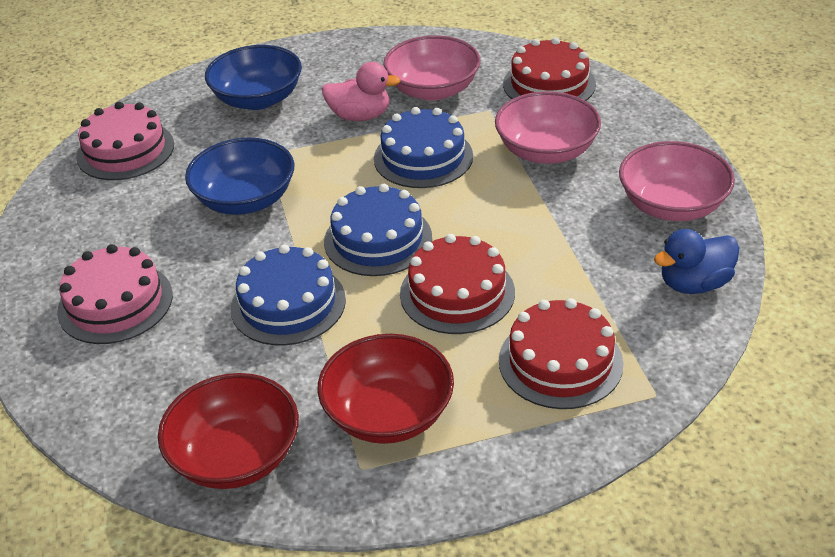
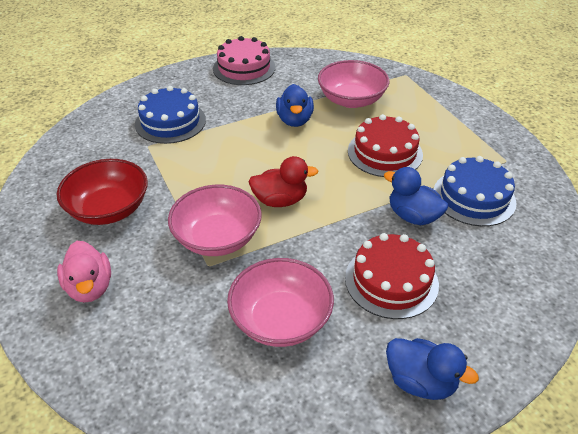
blue bowl: [185,138,295,215] [205,45,302,110] = 2 -> none = 0
blue cake: [231,244,346,345] [324,184,432,276] [374,107,473,188] = 3 -> [135,86,206,144] [434,156,517,226] = 2
blue duck: [654,229,739,294] = 1 -> [276,84,314,127] [384,167,448,225] [386,338,479,400] = 3
pink cake: [57,244,173,344] [76,102,174,180] = 2 -> [213,36,276,85] = 1
red bowl: [158,373,299,489] [318,334,454,444] = 2 -> [57,159,148,225] = 1
red cake: [400,234,515,334] [499,298,623,409] [503,37,596,101] = 3 -> [345,233,439,319] [348,114,423,177] = 2
red duck: none = 0 -> [248,156,318,207] = 1

